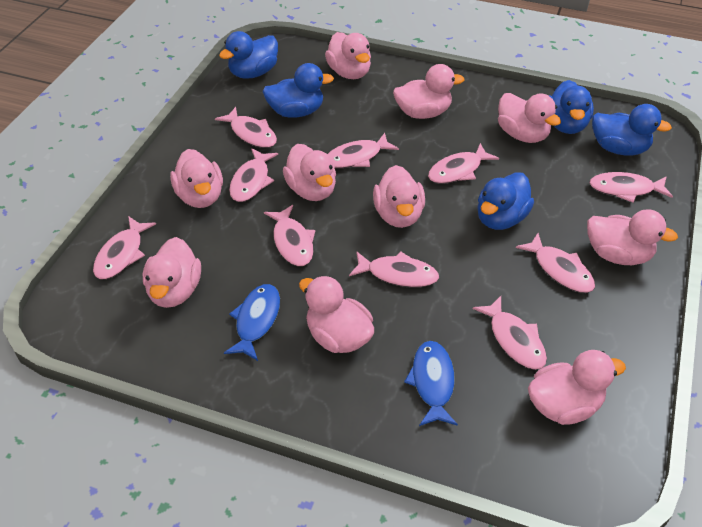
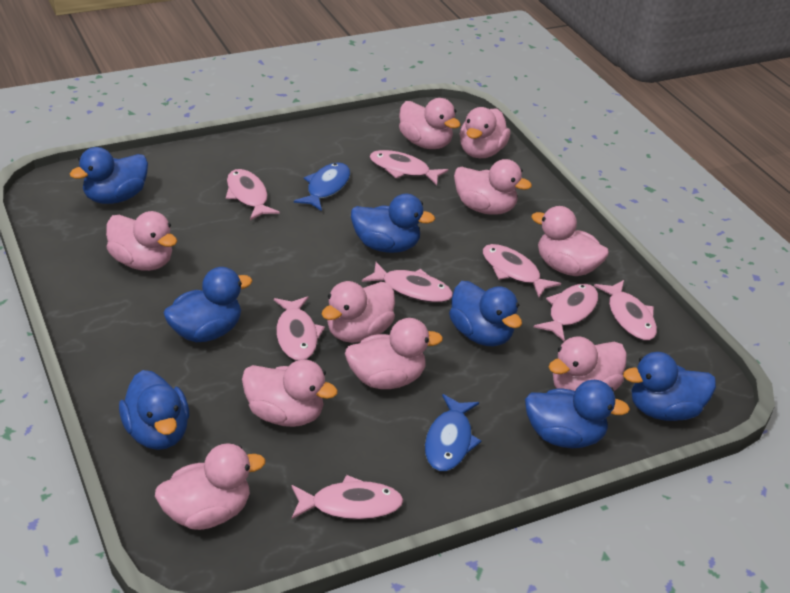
blue duck: [219,31,278,79] [262,63,334,118] [477,172,534,230] [549,80,594,134] [592,104,672,156] = 5 -> [70,147,148,204] [119,370,189,450] [164,267,253,342] [351,194,435,253] [449,281,522,346] [525,380,630,448] [623,352,716,421] = 7
pink fish: [93,216,156,279] [215,107,277,148] [229,148,278,202] [264,205,315,266] [328,133,399,168] [349,251,439,287] [428,143,499,184] [473,296,547,370] [516,233,595,293] [589,172,673,203] = 10 -> [226,169,280,220] [274,296,325,361] [291,475,403,520] [362,262,453,303] [370,150,448,185] [482,244,561,298] [534,284,598,341] [594,280,657,341] = 8

